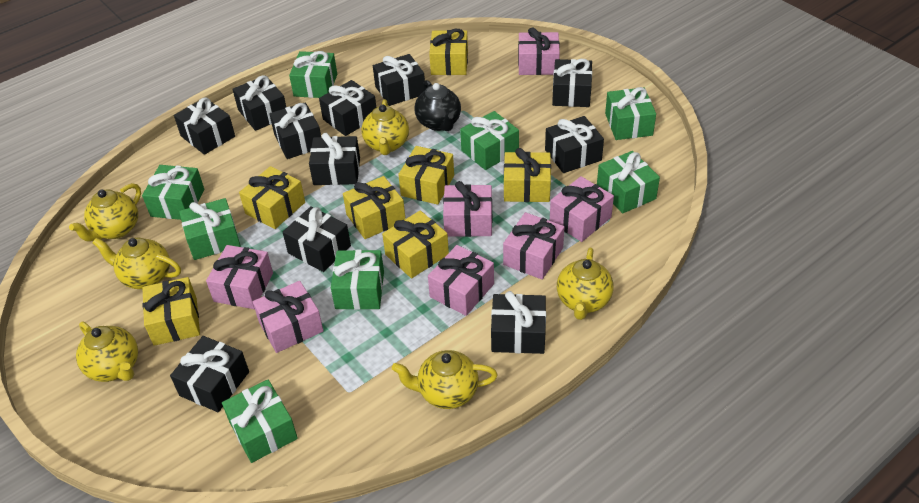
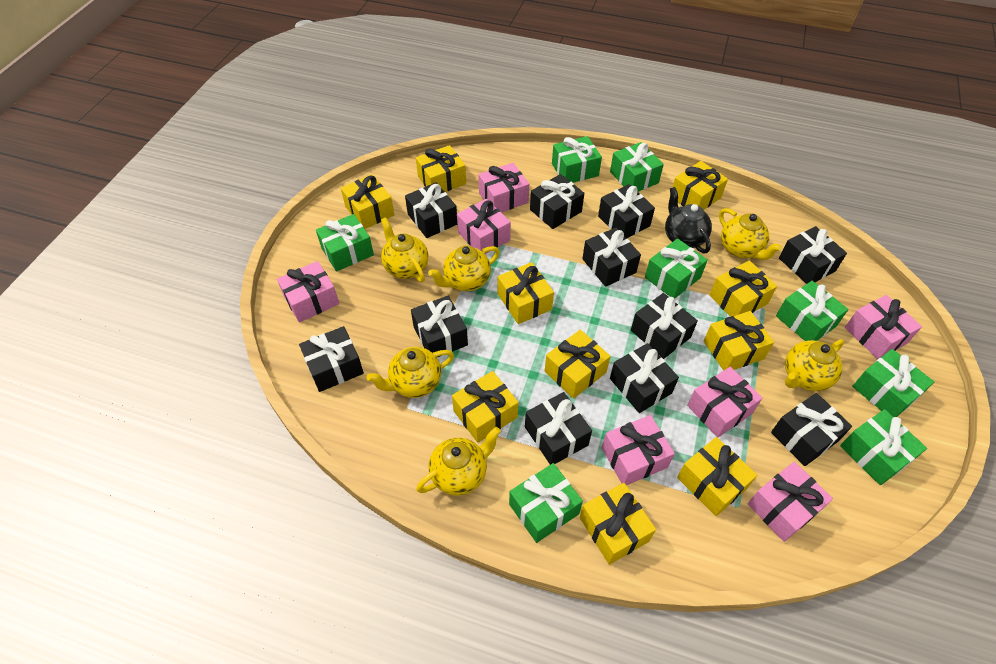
yellow gift: [142,277,200,346] [239,166,305,229] [343,176,406,239] [382,210,449,278] [398,146,454,205] [429,29,468,75] [504,148,551,202] = 7 -> [341,174,394,229] [416,145,466,192] [452,371,518,443] [498,262,554,324] [545,330,611,399] [580,483,656,565] [672,161,728,210] [677,437,757,516] [704,311,774,371] [709,260,777,317] = 10

